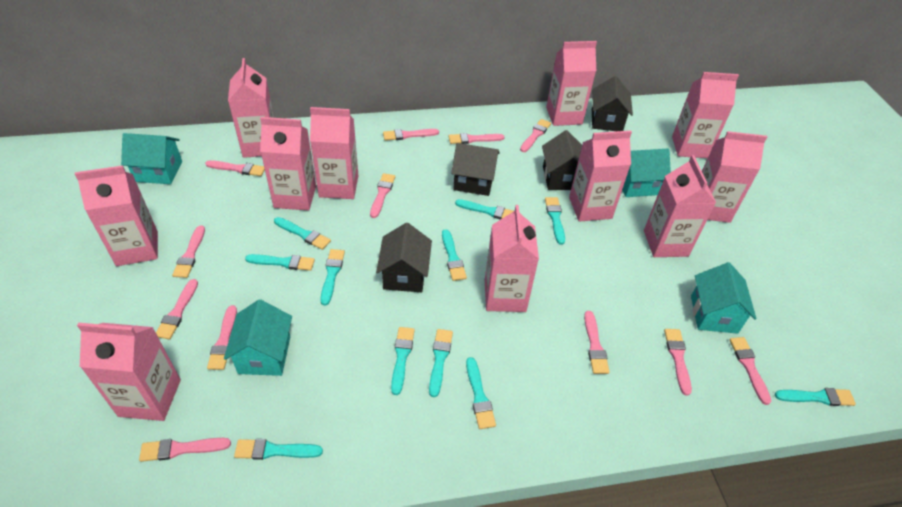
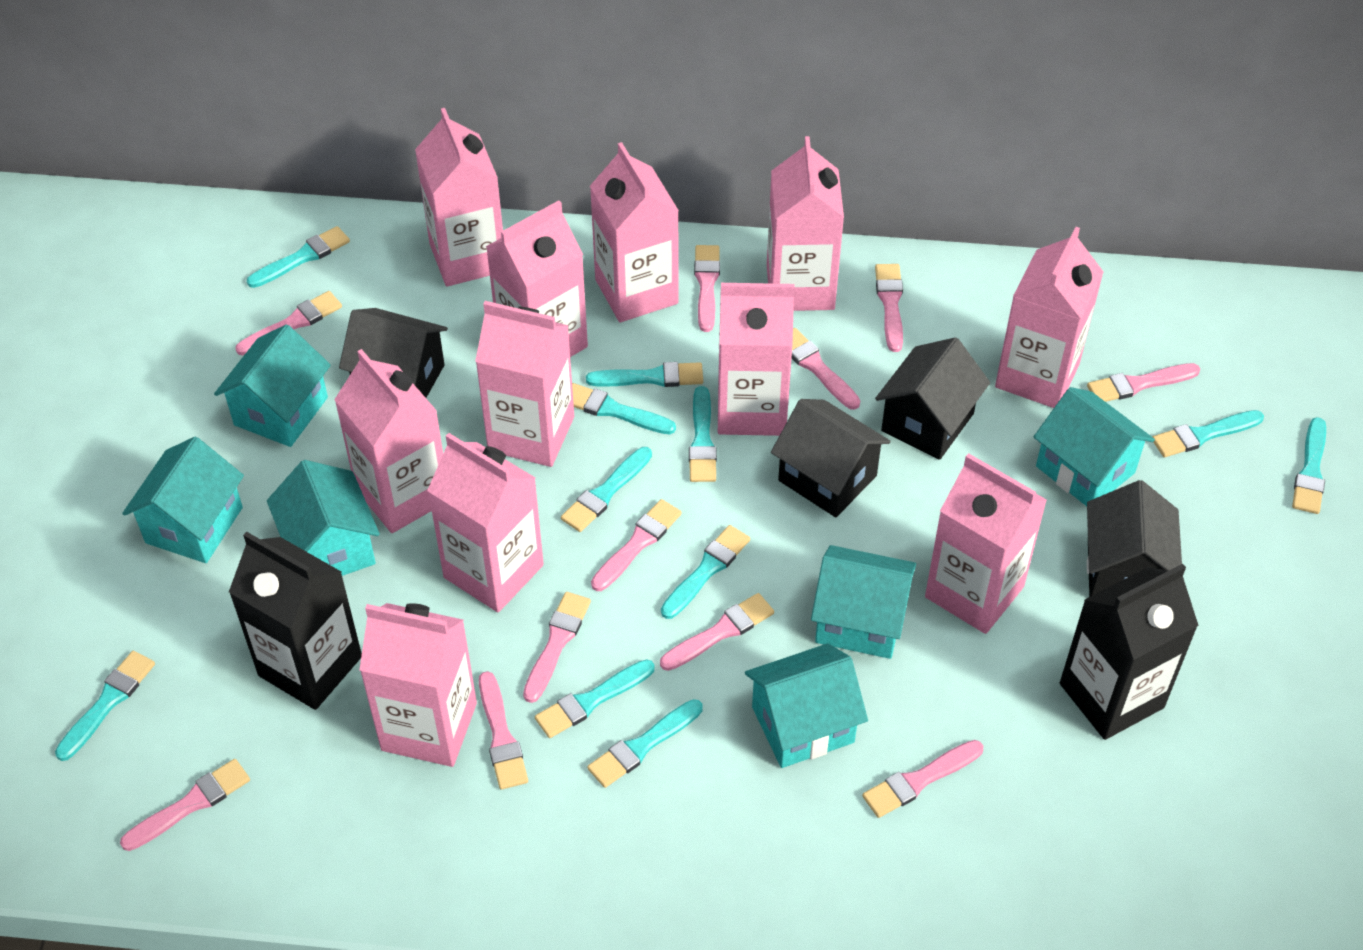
black carton: none = 0 -> [229,532,362,710] [1060,564,1199,740] = 2
pink brush: [139,438,231,462] [156,279,198,339] [172,225,205,278] [205,160,265,176] [207,305,237,370] [370,173,395,218] [383,129,439,141] [449,133,504,144] [520,119,551,152] [584,311,610,374] [664,329,692,396] [729,337,771,405] = 12 -> [120,759,250,851] [235,291,342,355] [479,671,528,789] [523,592,591,703] [591,499,681,591] [660,593,774,671] [694,245,720,332] [792,328,860,410] [862,740,983,818] [875,264,903,352] [1087,363,1200,402] = 11
turquoise house: [121,133,182,184] [224,299,292,376] [622,149,671,197] [691,262,756,334] = 4 -> [122,437,244,563] [214,324,331,447] [267,460,380,576] [745,643,868,768] [811,545,916,659] [1034,387,1155,506] = 6

